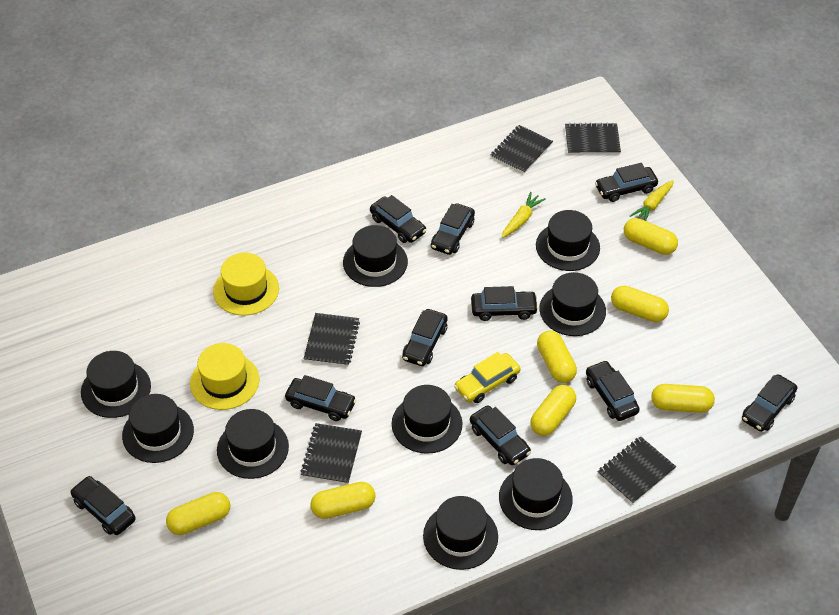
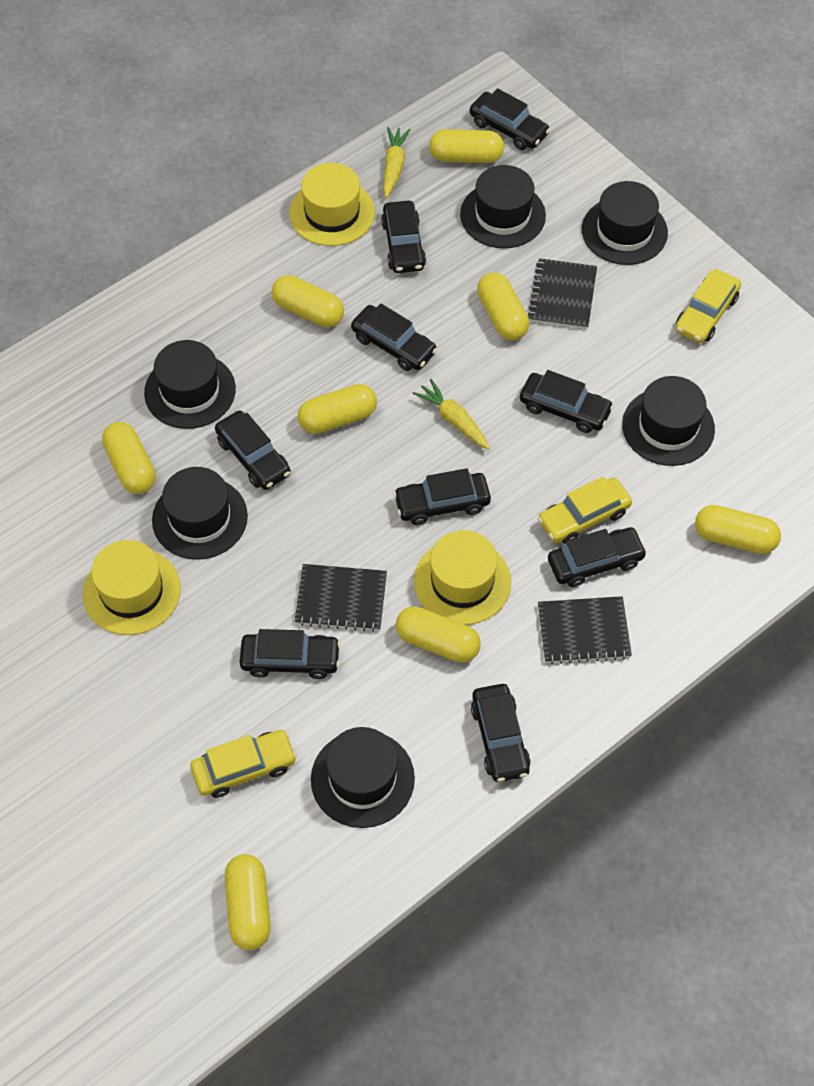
black car: [70,476,136,535] [285,375,357,421] [370,195,427,243] [402,309,448,366] [431,203,475,255] [470,406,531,465] [471,286,539,321] [586,360,640,421] [595,163,658,202] [742,374,797,432] = 10 -> [215,411,291,490] [239,629,341,679] [351,304,438,371] [381,201,426,273] [393,468,491,525] [470,88,550,150] [471,684,531,782] [520,370,614,433] [548,527,647,587] = 9
black hat: [81,351,151,418] [122,394,194,463] [217,409,289,479] [343,225,408,287] [392,385,462,454] [423,496,498,570] [499,458,573,530] [536,210,600,271] [539,272,606,336] = 9 -> [144,340,236,429] [152,467,248,560] [311,727,415,828] [460,165,546,248] [582,181,668,265] [622,376,715,466] = 6
black notebook: [301,423,362,484] [304,313,360,366] [491,125,553,174] [565,123,621,154] [597,436,676,504] = 5 -> [295,564,387,632] [528,258,597,329] [538,596,632,664] = 3
yellow capsule: [166,492,231,535] [310,482,376,519] [530,385,576,436] [537,330,577,383] [611,286,669,322] [624,218,678,255] [651,384,715,413] = 7 -> [102,422,156,494] [224,854,271,950] [272,275,344,327] [297,384,377,434] [396,606,481,662] [429,129,504,163] [477,272,529,340] [695,505,781,554] = 8
yellow car: [454,352,521,403] = 1 -> [190,730,297,798] [537,476,632,544] [675,269,741,343] = 3
yellow hat: [190,343,259,410] [213,253,279,316] = 2 -> [83,540,181,635] [290,163,375,246] [414,530,511,625] = 3

